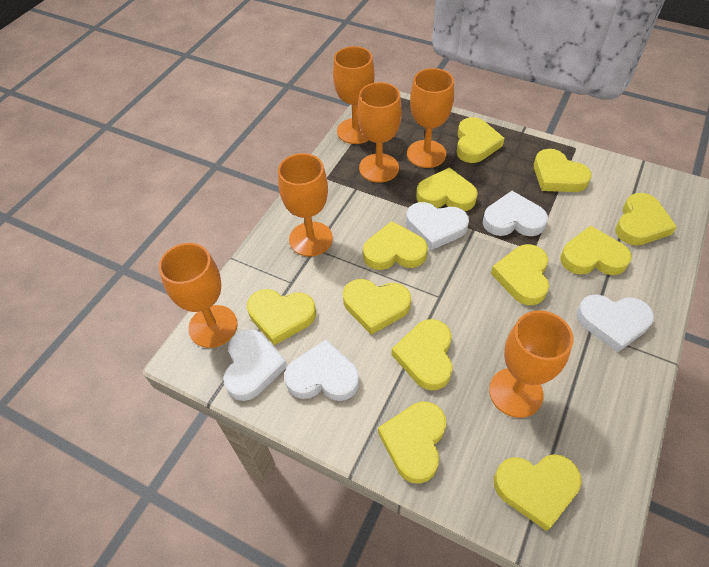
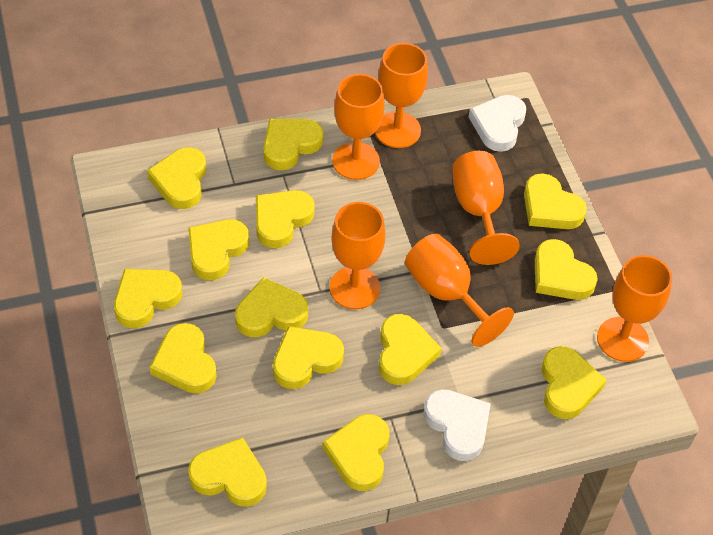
white heart: [223,329,287,401] [284,340,359,401] [406,202,469,250] [483,191,548,236] [576,294,654,353] = 5 -> [423,389,491,461] [469,95,526,152] = 2
yellow heart: [247,289,316,345] [343,279,411,335] [363,221,428,270] [378,402,446,484] [392,319,453,391] [416,167,478,211] [456,117,504,163] [491,244,549,305] [494,454,582,531] [534,149,591,192] [560,226,632,275] [615,193,677,246] = 12 -> [114,269,183,328] [147,147,206,209] [150,323,217,393] [188,219,249,280] [188,437,267,507] [235,277,308,337] [256,190,315,248] [263,119,323,170] [273,326,344,389] [323,414,389,491] [379,314,442,385] [524,173,587,229] [535,239,598,300] [541,346,607,419] = 14

